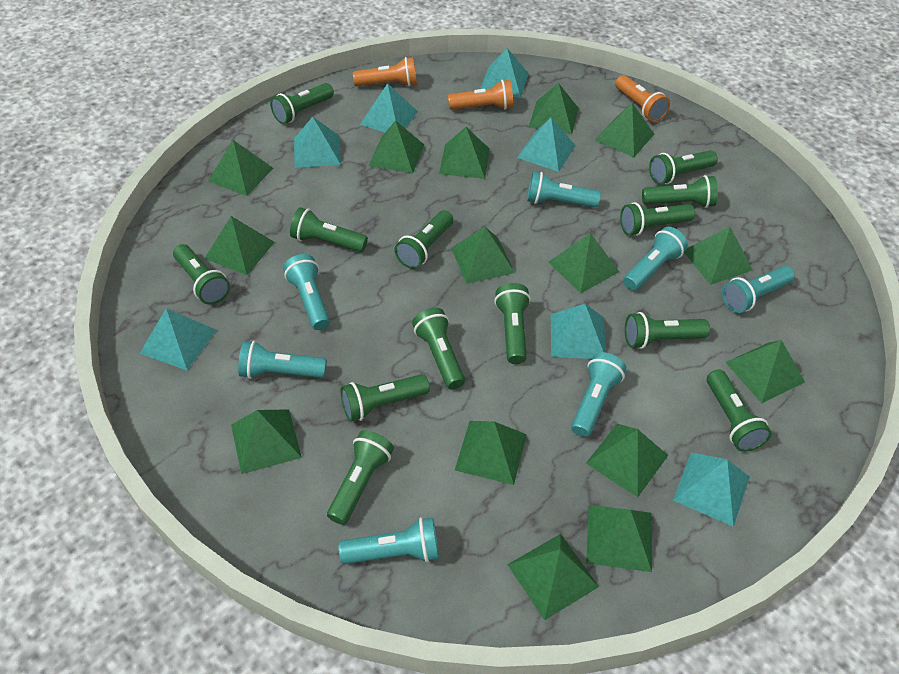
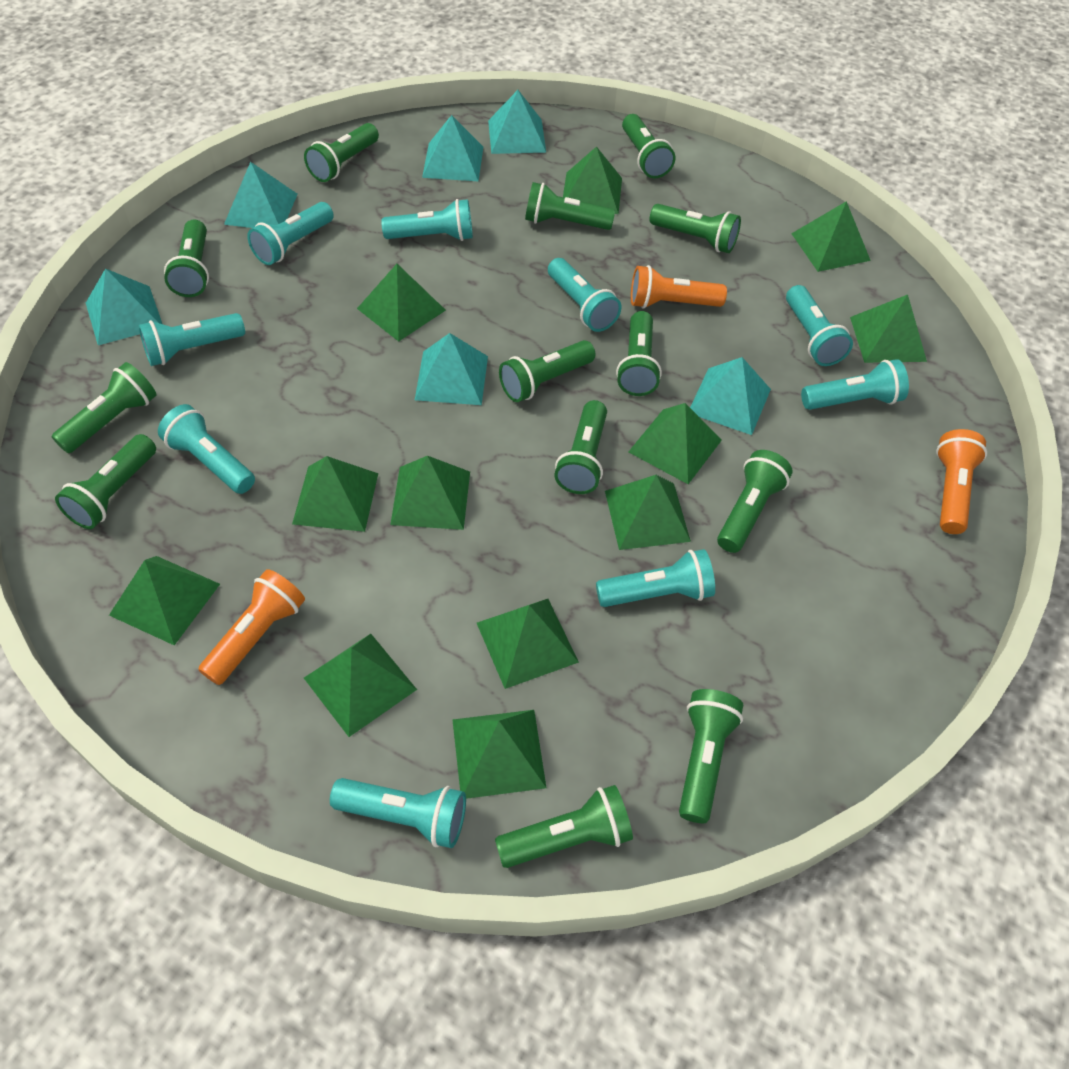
green pyramid: [204,216,275,275] [208,140,273,196] [231,409,302,474] [369,120,424,174] [439,127,490,179] [451,227,515,284] [455,421,527,485] [507,534,599,620] [529,83,579,135] [548,233,619,293] [586,424,668,497] [586,505,652,572] [595,103,654,157] [684,227,753,285] [725,340,805,403] = 15 -> [109,556,220,645] [292,456,378,532] [304,634,417,737] [357,264,446,342] [390,456,470,530] [453,710,547,799] [477,599,579,689] [563,146,622,214] [605,475,691,550] [629,403,722,484] [791,201,871,272] [850,295,927,363] = 12
turquoise flashlight: [238,341,327,379] [283,254,330,330] [338,517,439,564] [527,172,601,208] [571,352,626,437] [623,227,688,291] [722,266,795,313] = 7 -> [138,313,245,366] [158,404,255,494] [247,202,334,265] [330,778,466,848] [381,199,473,241] [548,258,622,332] [596,549,715,607] [786,285,853,366] [801,359,909,410] = 9
turquoise pyramid: [140,308,217,370] [294,117,341,168] [360,83,418,132] [480,48,529,98] [517,117,576,172] [551,304,606,359] [673,453,750,527] = 7 -> [86,269,162,345] [224,162,298,228] [415,333,488,405] [422,115,483,182] [488,90,546,154] [690,357,771,435] = 6

